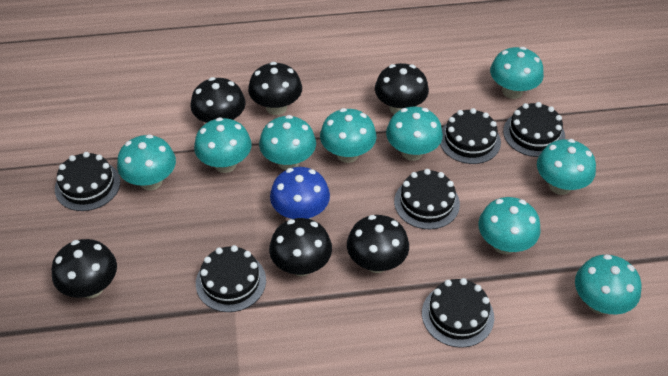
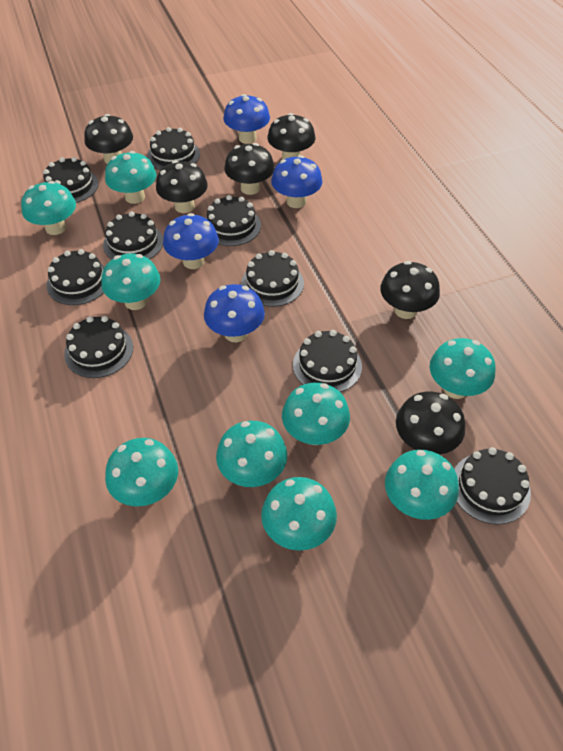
black cake: [55,152,120,211] [196,245,266,312] [394,169,460,229] [422,278,494,348] [440,108,501,164] [503,102,565,157] = 6 -> [43,157,99,203] [47,249,105,305] [64,316,133,378] [103,211,163,260] [147,127,200,170] [206,195,261,246] [241,250,304,307] [293,330,362,392] [454,447,531,525] = 9
blue mushroom: [270,167,330,219] = 1 -> [163,213,219,269] [204,284,265,342] [223,94,270,144] [271,155,323,208] = 4

